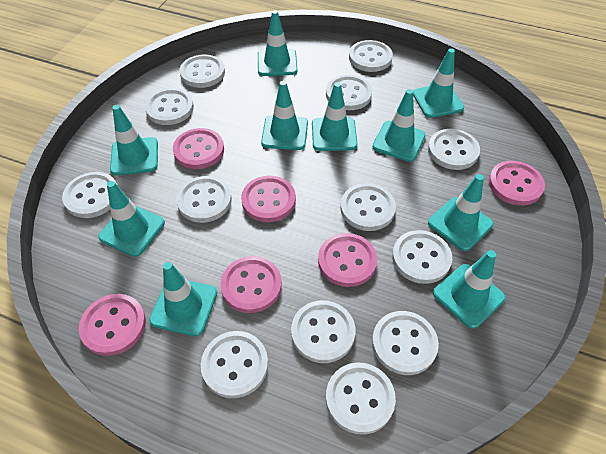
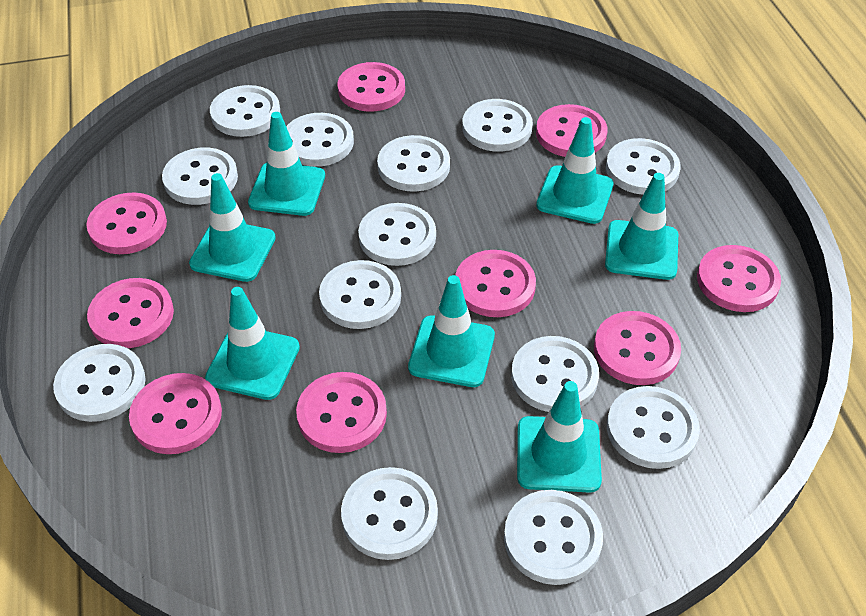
pink button: [79,294,146,356] [173,128,224,169] [220,256,282,313] [241,176,296,222] [318,233,377,287] [489,161,545,206] = 6 -> [86,192,167,254] [87,278,174,348] [129,373,222,454] [296,372,387,453] [338,62,405,112] [455,250,536,317] [536,104,607,157] [594,311,681,385] [697,245,781,312] = 9
turquoise traffic cone: [98,181,165,257] [110,105,158,176] [149,262,217,336] [258,10,298,76] [261,81,308,150] [312,82,357,151] [373,89,426,162] [413,49,464,118] [428,174,493,251] [433,250,505,329] = 10 -> [189,173,276,282] [205,287,300,400] [248,112,325,216] [408,275,495,387] [517,381,602,493] [536,117,614,224] [605,173,678,280] = 7

